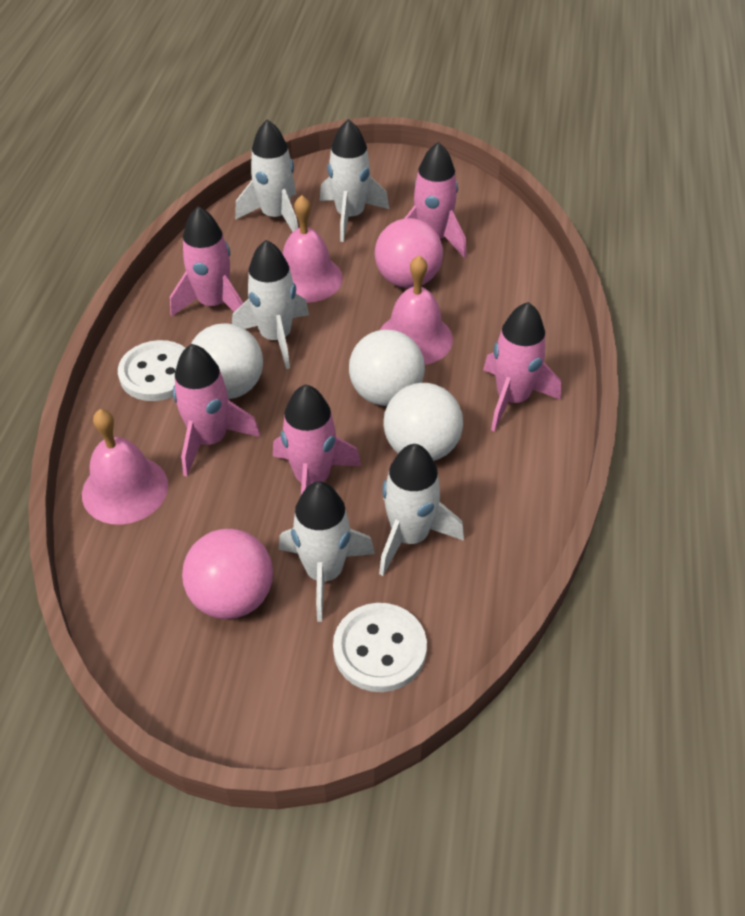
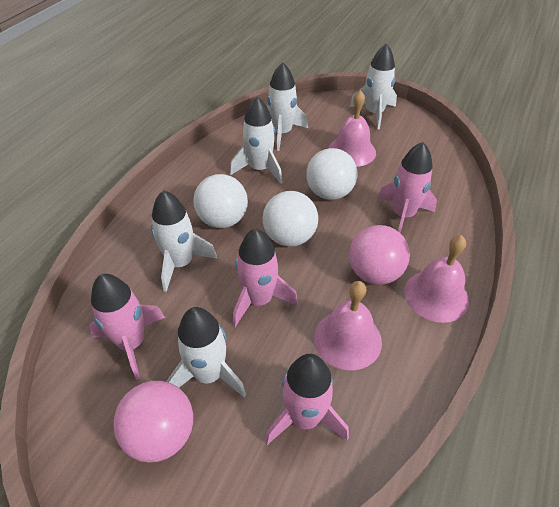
pink rocket: [170,206,243,317] [173,344,260,477] [273,384,361,495] [404,142,466,258] [483,302,561,432] = 5 -> [89,274,165,380] [233,229,298,327] [265,354,349,445] [377,142,437,233] = 4
white button: [118,340,185,401] [333,603,427,692] = 2 -> none = 0

